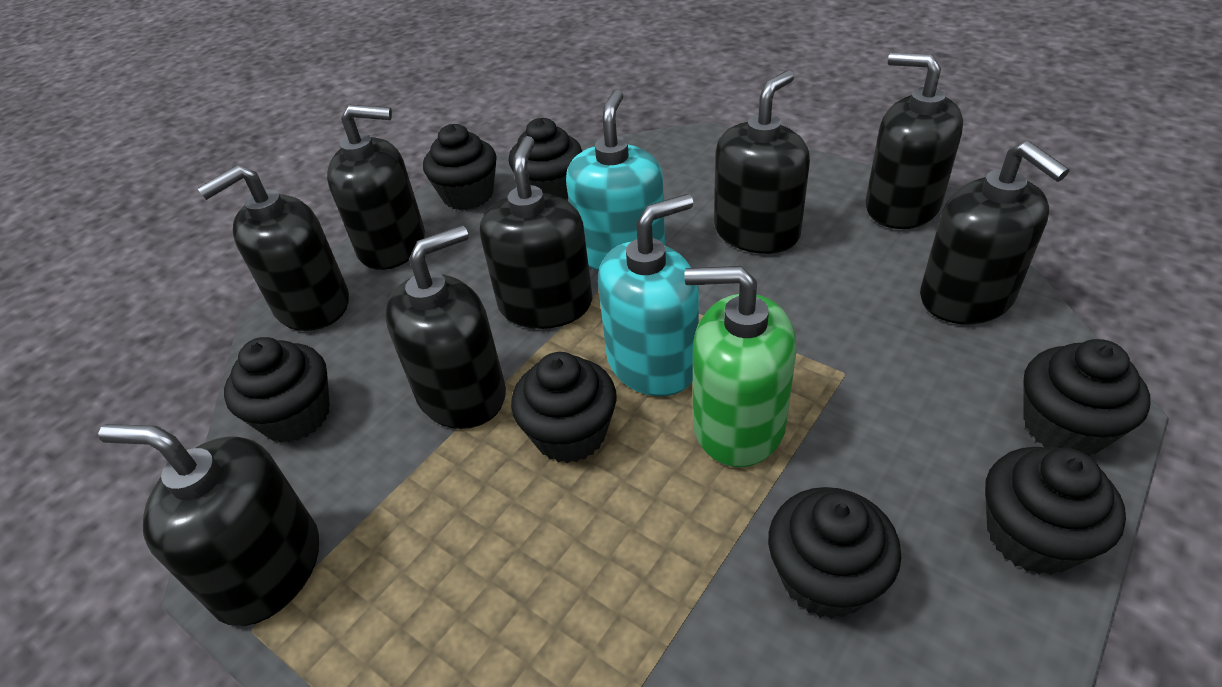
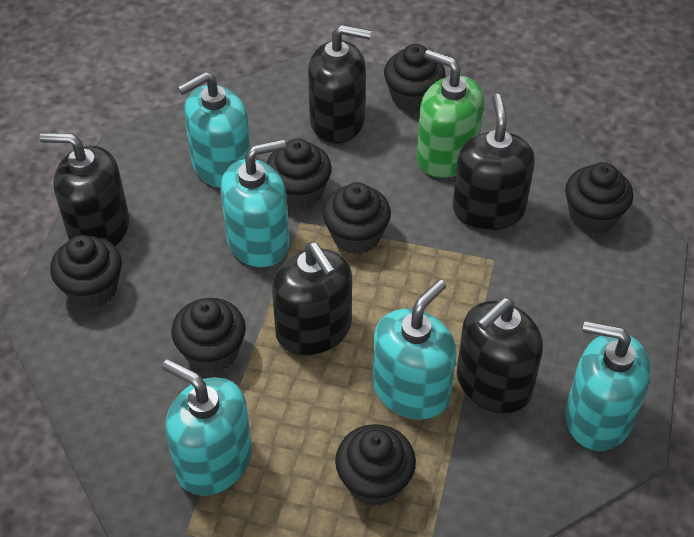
black soap dispenser: [98,424,319,626] [197,165,349,331] [327,105,425,270] [385,225,506,429] [480,136,592,329] [714,70,810,254] [865,53,963,229] [920,141,1069,325] = 8 -> [39,132,130,246] [272,242,352,355] [308,25,371,143] [453,94,535,230] [457,298,543,413] = 5
turquoise soap dispenser: [566,89,665,271] [598,194,699,396] = 2 -> [162,359,252,496] [177,72,251,188] [220,139,289,268] [373,279,456,420] [565,321,651,451] = 5

